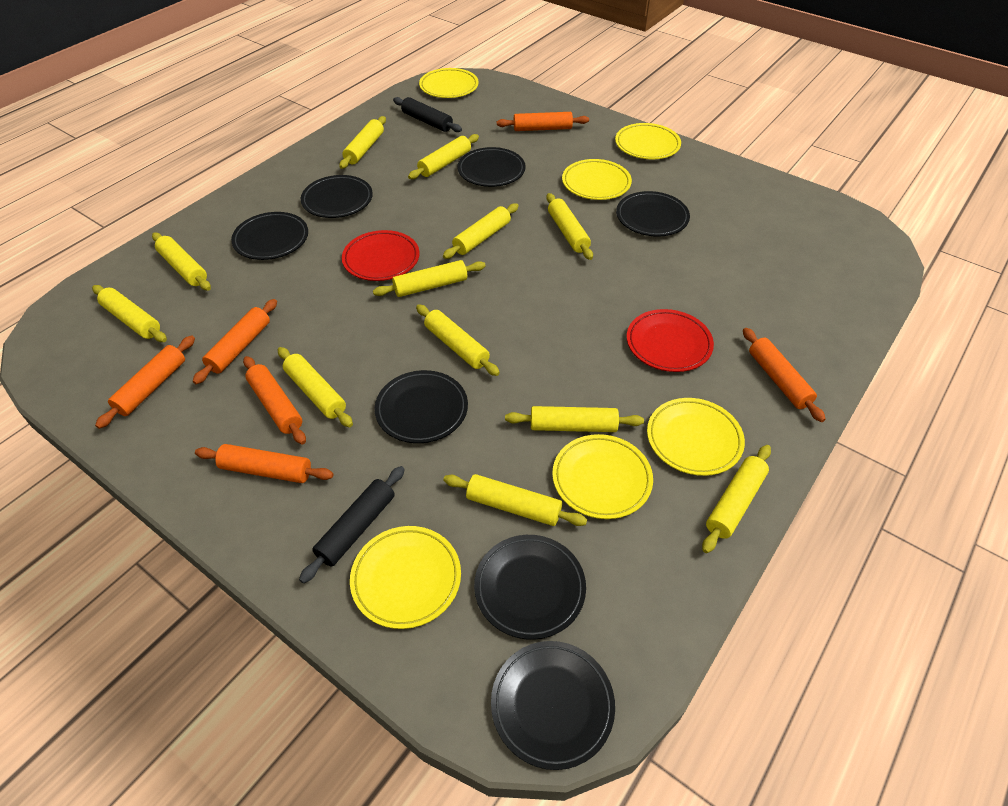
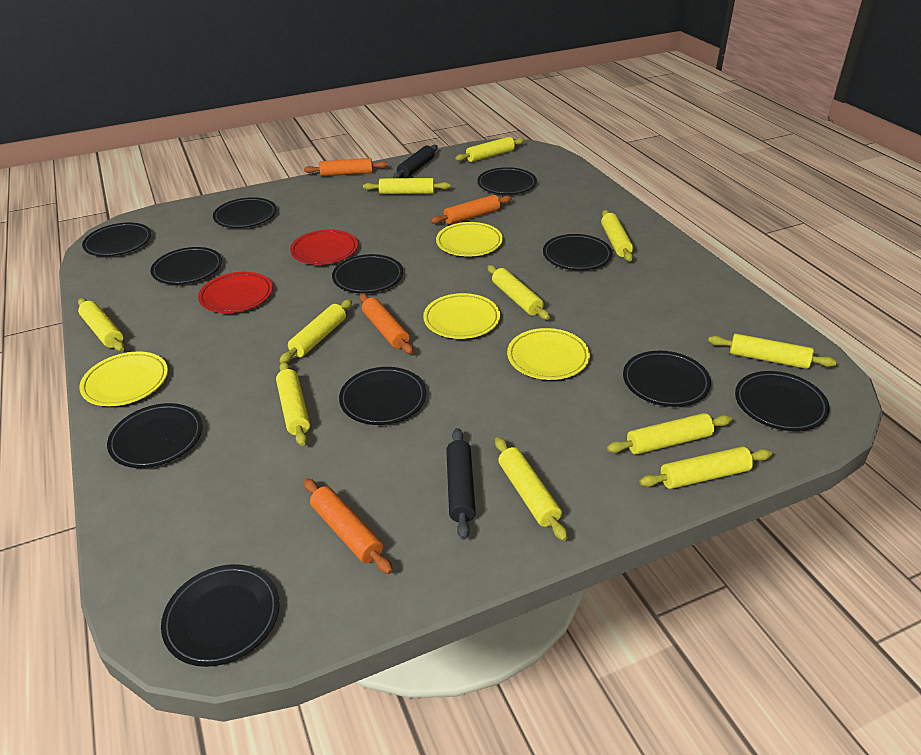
black plate: [231,212,308,260] [301,175,373,218] [375,370,468,443] [457,147,525,187] [474,535,586,640] [491,641,615,770] [616,191,690,237] = 7 -> [82,222,151,256] [107,403,203,468] [151,247,222,285] [161,564,280,667] [213,197,277,228] [332,254,403,293] [339,367,426,425] [477,167,537,195] [543,234,612,270] [623,351,711,407] [735,371,830,431] = 11
orange rolling pin: [95,336,195,429] [193,299,277,384] [195,444,333,483] [243,356,306,444] [497,112,589,131] [743,328,826,422] = 6 -> [304,158,388,176] [304,478,393,574] [359,294,413,354] [431,195,512,224] = 4
yellow plate: [350,526,461,629] [419,68,479,98] [552,434,653,519] [562,159,632,200] [615,123,681,159] [647,398,745,476] = 6 -> [79,351,168,406] [423,293,500,339] [436,222,503,256] [507,328,590,380] = 4
yellow rolling pin: [92,285,167,342] [152,233,211,291] [278,347,353,427] [339,116,386,169] [373,260,486,297] [408,134,479,179] [416,304,500,376] [443,203,519,259] [443,474,587,526] [505,406,644,432] [546,193,593,260] [702,445,771,553] = 12 -> [78,298,125,351] [276,361,310,446] [280,299,352,363] [363,178,450,194] [455,137,525,162] [487,265,550,320] [495,437,568,541] [601,210,633,261] [607,413,732,455] [640,447,772,489] [708,334,837,369] = 11

